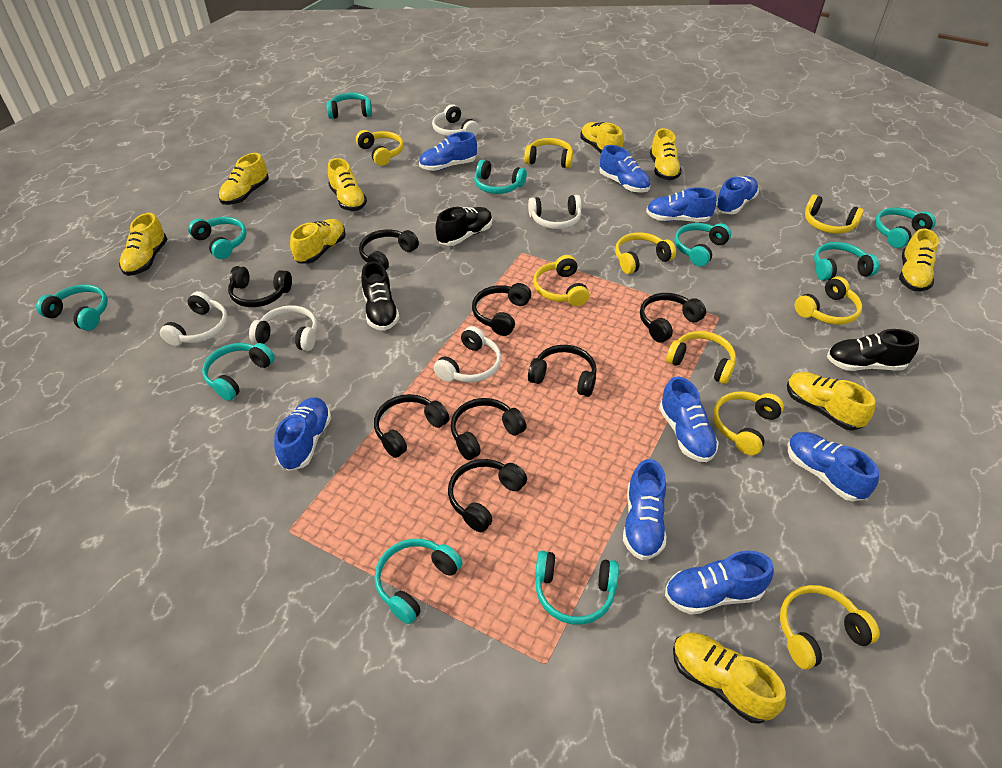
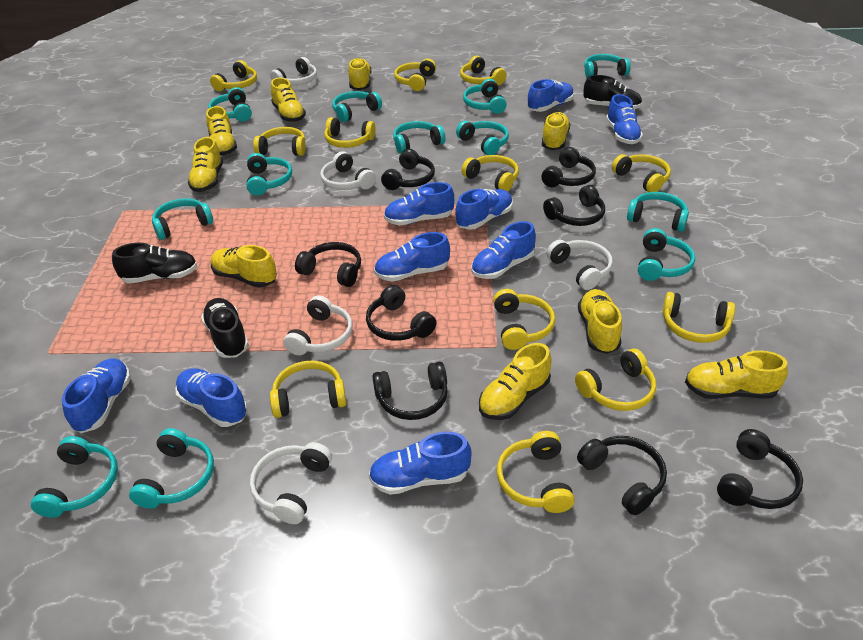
turquoise headphones: [36,284,108,331] [188,217,247,259] [202,343,275,401] [327,93,372,119] [374,539,463,624] [474,159,527,194] [535,551,619,625] [674,223,731,266] [814,242,879,281] [875,208,936,248] = 10 -> [31,436,118,518] [129,428,214,509] [152,198,213,240] [209,87,252,122] [247,153,292,196] [332,91,382,122] [393,121,445,154] [456,121,509,155] [463,79,507,114] [584,54,631,78] [627,192,689,232] [638,228,695,281] = 12
yellow headphones: [356,130,404,166] [524,138,573,168] [533,255,589,306] [615,232,676,274] [666,331,736,384] [713,391,784,455] [780,585,880,670] [795,277,862,325] [805,194,864,234] = 9 -> [210,60,257,91] [253,127,306,156] [270,360,346,418] [324,117,376,148] [394,59,436,91] [460,56,506,85] [462,155,519,191] [493,289,555,350] [497,431,574,513] [575,349,656,411] [612,154,671,192] [662,292,735,343] = 12

